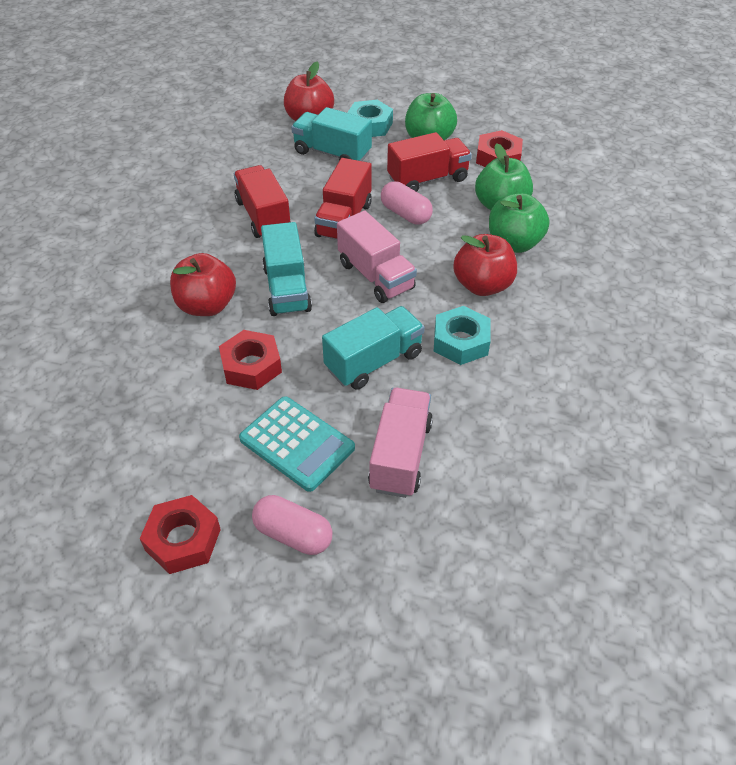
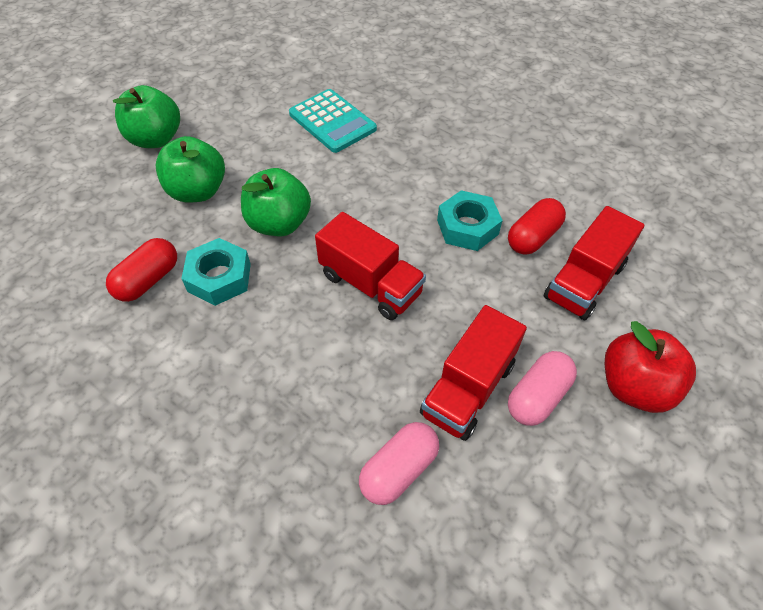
pink truck: [337,211,417,303] [368,388,433,498] = 2 -> none = 0
red apple: [170,253,236,316] [284,62,334,121] [453,234,517,296] = 3 -> [605,321,696,413] = 1
red capsule: none = 0 -> [106,238,177,302] [508,198,566,255] = 2
red nut: [140,495,221,574] [219,330,282,390] [476,130,523,167] = 3 -> none = 0
turquoise truck: [261,222,312,316] [291,107,372,161] [322,306,425,390] = 3 -> none = 0

